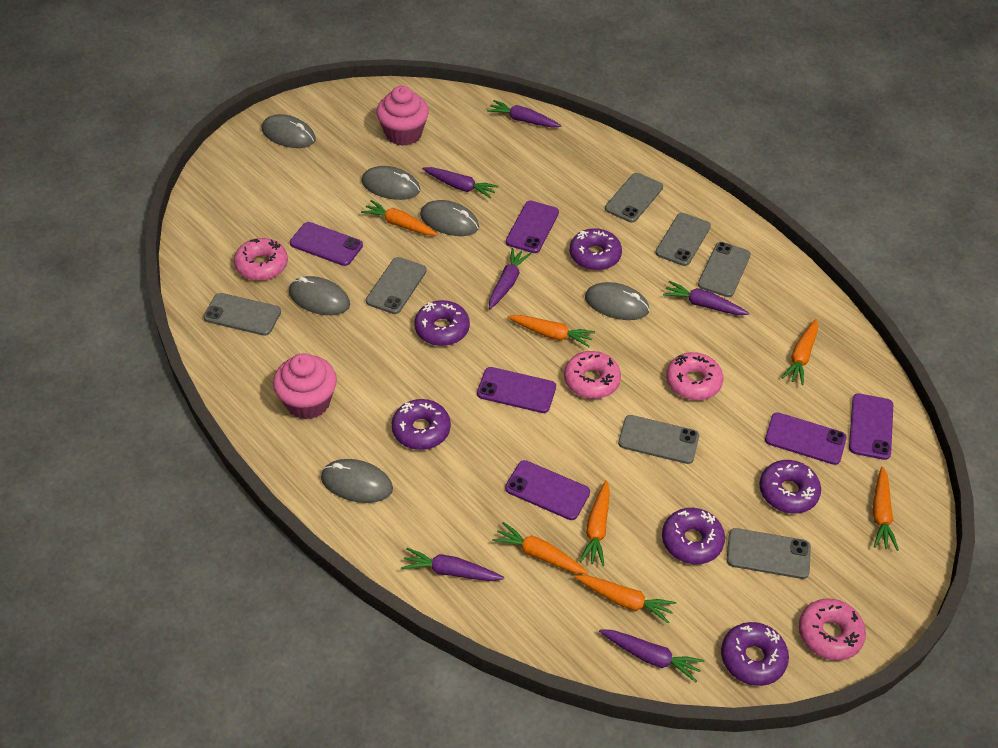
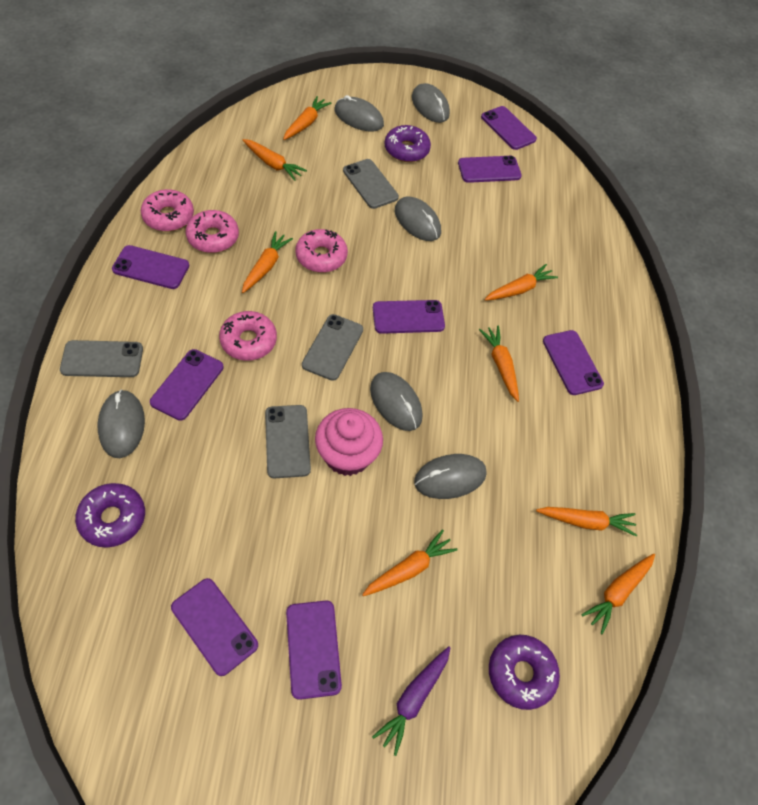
grey phone: [203,293,281,336] [366,257,427,314] [605,173,663,223] [618,415,699,464] [655,213,711,266] [698,242,751,297] [727,528,811,579] = 7 -> [60,340,143,377] [265,405,311,478] [302,314,363,381] [343,159,399,209] = 4
orange carrot: [361,200,438,235] [492,522,589,574] [508,315,595,347] [574,575,676,623] [579,480,610,566] [782,319,818,385] [873,466,899,551] = 7 -> [242,231,293,293] [243,139,307,181] [283,96,332,140] [362,529,458,596] [479,326,519,402] [484,264,558,301] [536,507,637,537] [581,554,655,634] = 8
pink cupcake: [273,353,337,420] [376,86,429,146] = 2 -> [315,408,383,476] = 1
purple carrot: [401,548,504,581] [422,167,499,199] [487,100,562,128] [489,248,531,309] [599,630,704,682] [663,281,749,315] = 6 -> [372,646,451,756] = 1
purple donut: [392,399,451,450] [414,300,470,346] [570,228,622,270] [662,508,725,564] [721,622,789,686] [759,460,821,513] = 6 -> [75,483,145,548] [385,125,431,162] [489,635,560,710] = 3
purple phone: [290,222,363,266] [477,367,556,413] [505,460,590,520] [506,201,559,253] [765,412,847,465] [849,393,893,460] = 6 -> [112,245,189,289] [150,349,224,421] [171,578,258,676] [286,601,342,700] [373,300,445,334] [458,156,522,183] [481,106,537,150] [543,330,604,395] = 8

